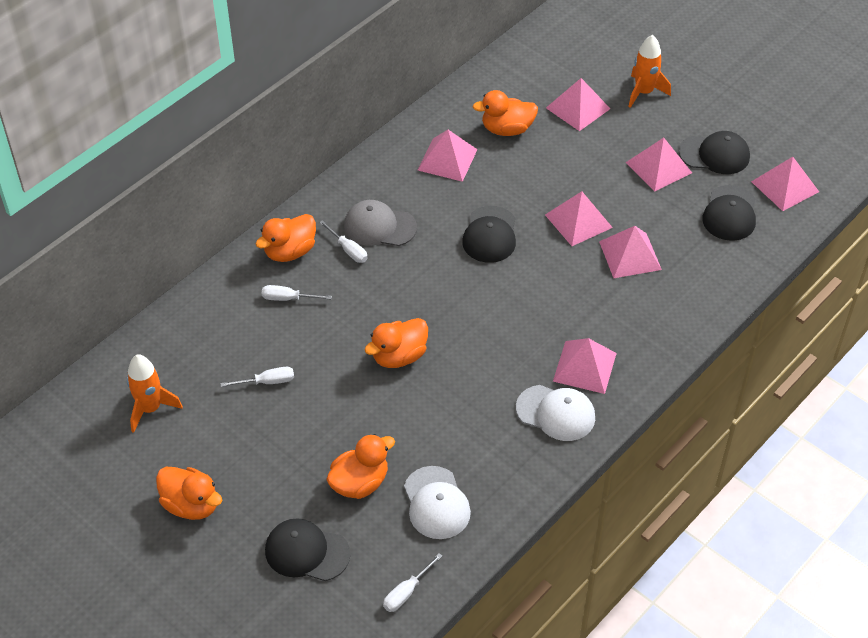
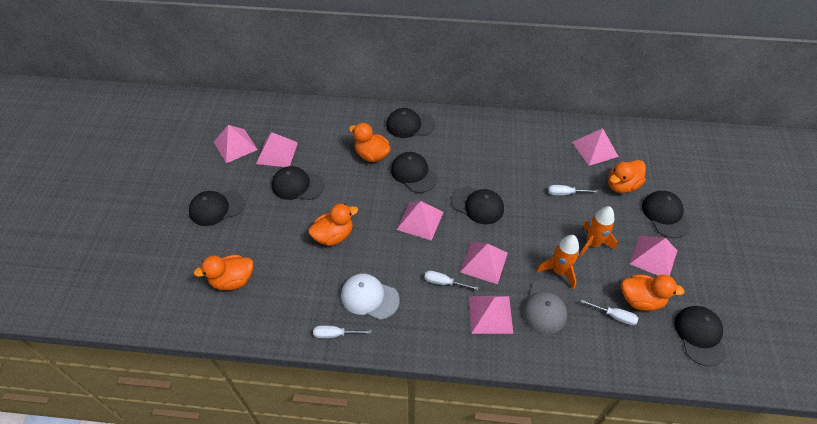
black cap: [265,518,350,581] [462,206,516,263] [679,131,750,174] [702,185,756,241] = 4 -> [189,190,244,226] [272,166,324,200] [386,108,435,138] [391,152,438,193] [451,186,504,224] [642,191,690,238] [674,306,726,366] = 7
white cap: [404,466,471,539] [516,385,595,441] = 2 -> [341,273,400,320] = 1

